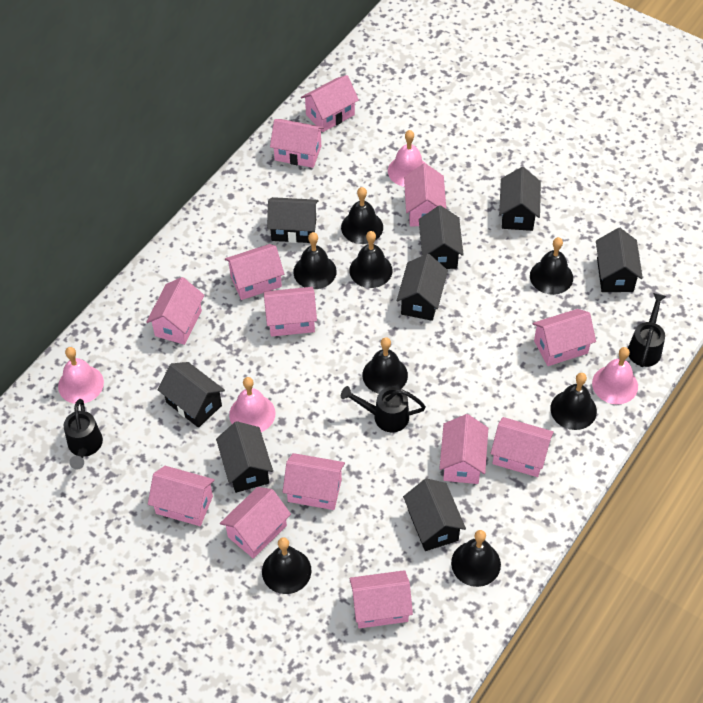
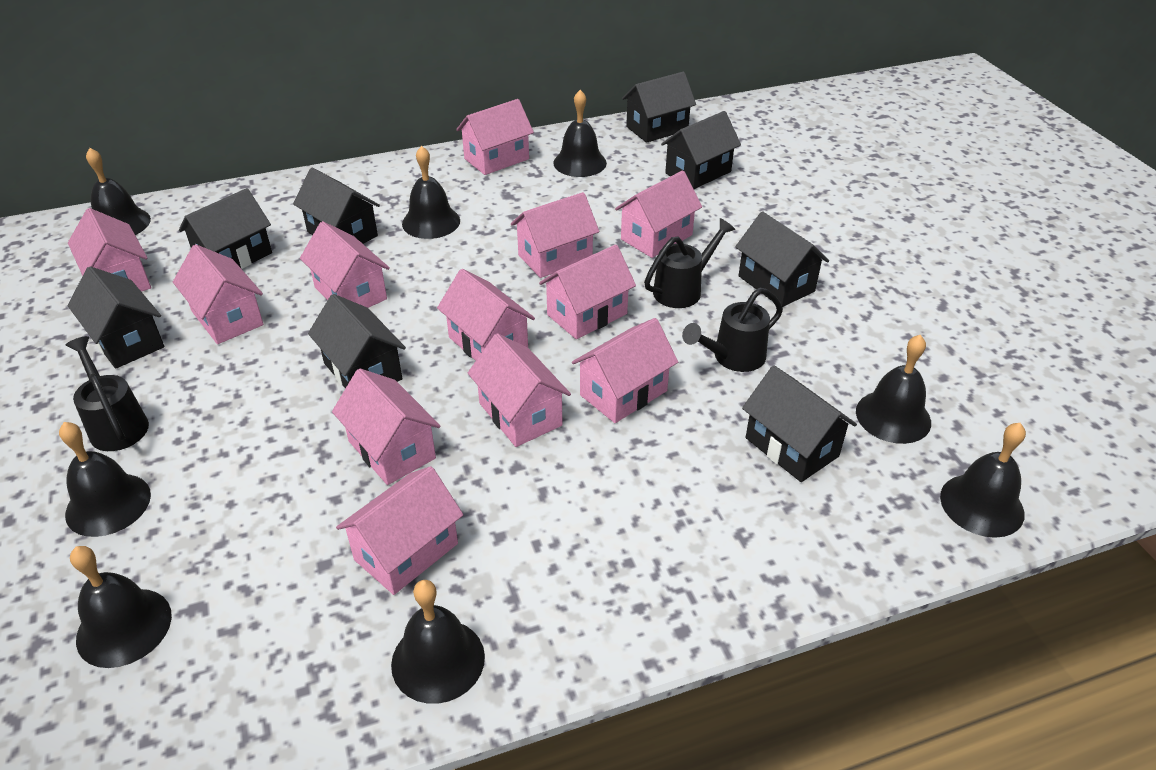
pink bell: [58,347,104,404] [229,377,275,432] [388,130,425,187] [592,347,638,404] = 4 -> none = 0
pink house: [146,277,204,345] [148,466,215,526] [220,487,291,559] [225,244,284,300] [264,287,317,337] [270,119,324,168] [283,453,345,510] [301,75,359,132] [349,570,413,628] [404,163,446,226] [439,414,488,484] [490,417,554,477] [532,309,596,366] = 13 -> [68,208,151,292] [173,244,264,344] [300,221,390,308] [332,368,441,485] [336,466,463,595] [437,269,535,361] [456,99,534,175] [468,333,571,447] [511,192,599,278] [539,245,636,339] [572,318,678,423] [615,171,702,258] = 12

